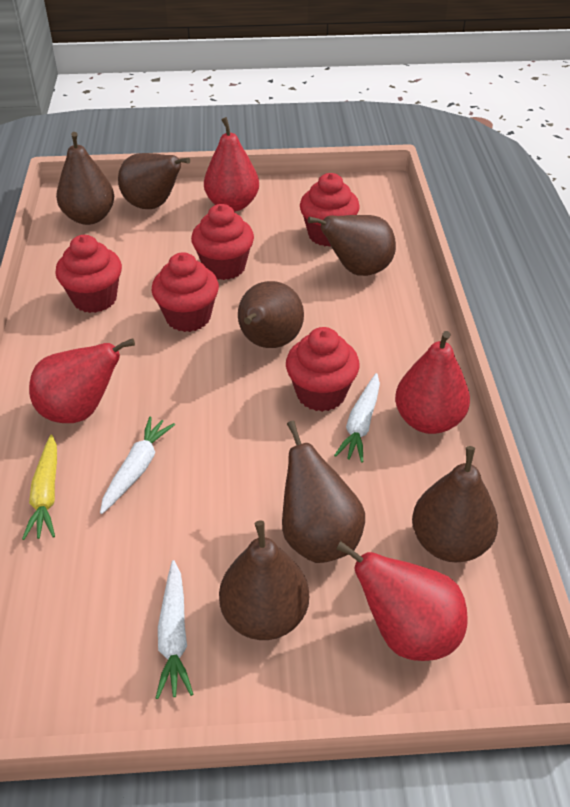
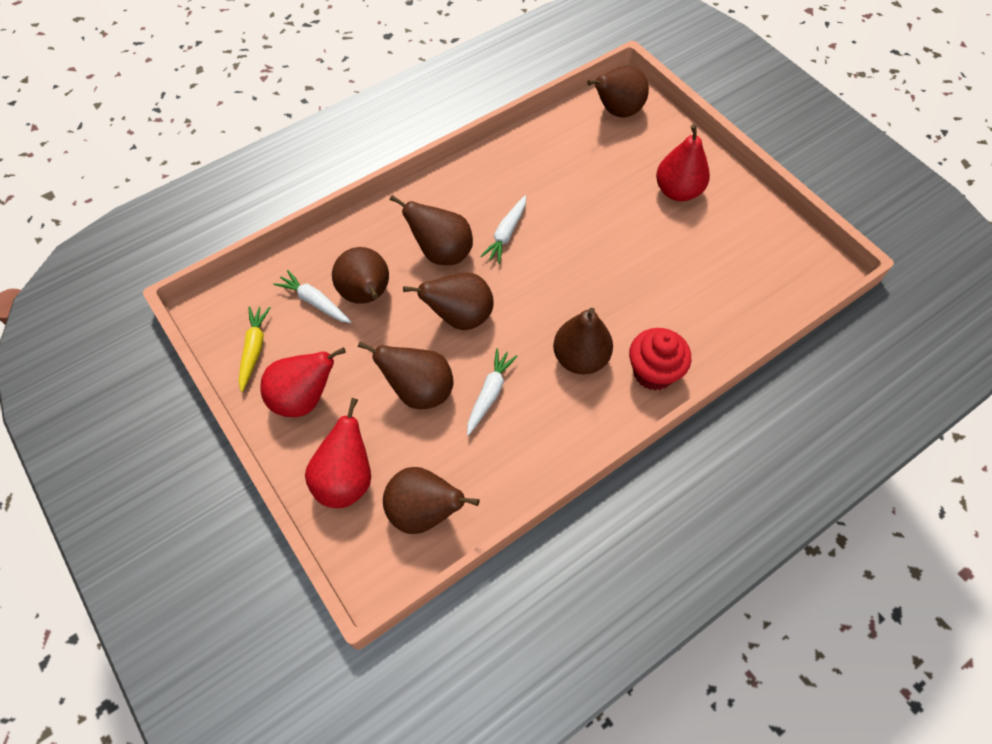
red cupcake: [55,235,122,313] [152,252,219,332] [191,204,254,280] [286,327,360,412] [300,173,360,247] = 5 -> [629,328,691,390] = 1
red pear: [29,338,135,423] [204,117,259,212] [336,541,468,661] [395,331,470,434] = 4 -> [260,347,346,417] [305,398,371,508] [656,124,710,201] = 3

